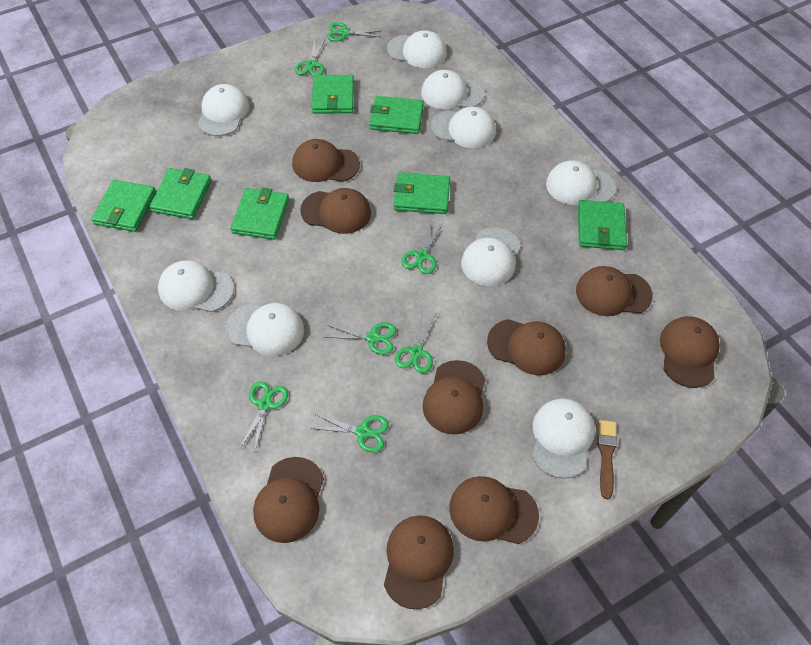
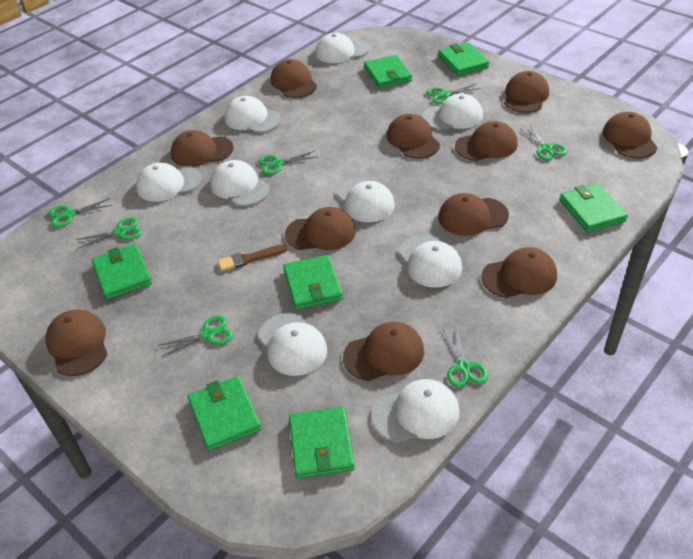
brown cap: [253,457,324,543] [292,139,360,182] [300,188,371,234] [384,515,454,609] [422,360,486,435] [449,476,539,544] [487,319,566,375] [576,266,653,316] [660,316,720,388] = 9 -> [46,309,107,376] [171,130,234,167] [271,59,317,98] [285,207,356,250] [343,322,424,381] [387,114,440,159] [438,193,509,236] [455,121,518,161] [482,247,557,298] [504,71,549,113] [603,112,657,158] = 11

